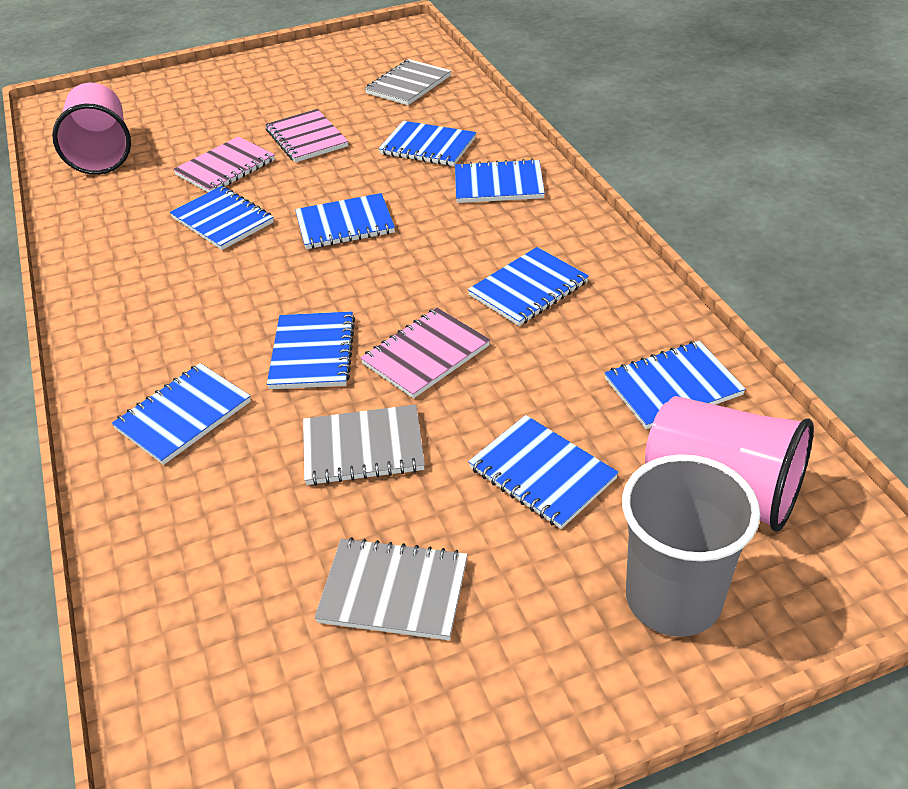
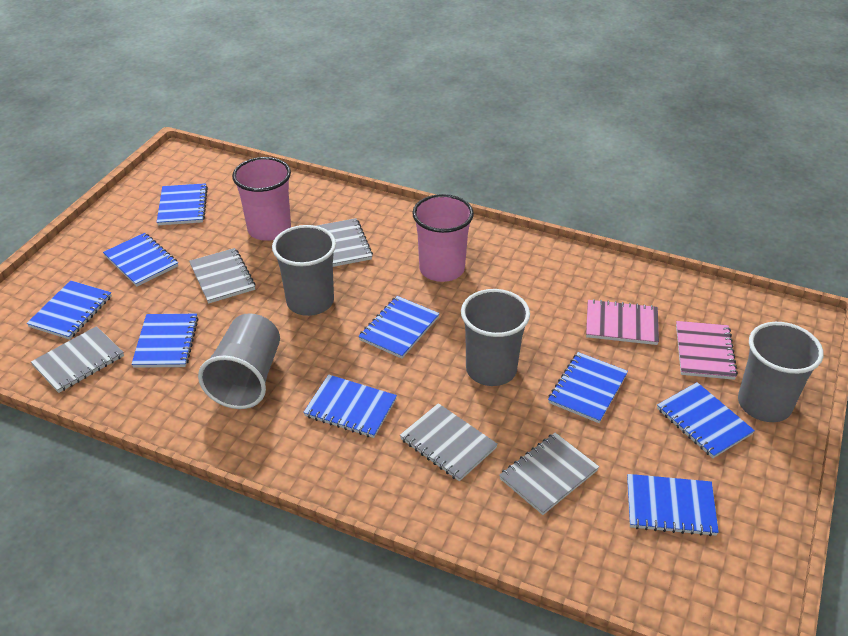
grey cup: [622,454,760,637] = 1 -> [198,313,280,409] [272,225,336,316] [461,289,530,386] [738,322,823,422] = 4
grey notebook: [303,404,425,485] [314,537,468,640] [365,59,451,105] = 3 -> [31,326,124,393] [189,248,256,304] [317,218,373,267] [400,403,498,481] [499,433,599,515] = 5
pink notebook: [173,136,275,192] [265,109,348,162] [360,308,490,399] = 3 -> [586,299,659,345] [676,321,738,380] = 2

